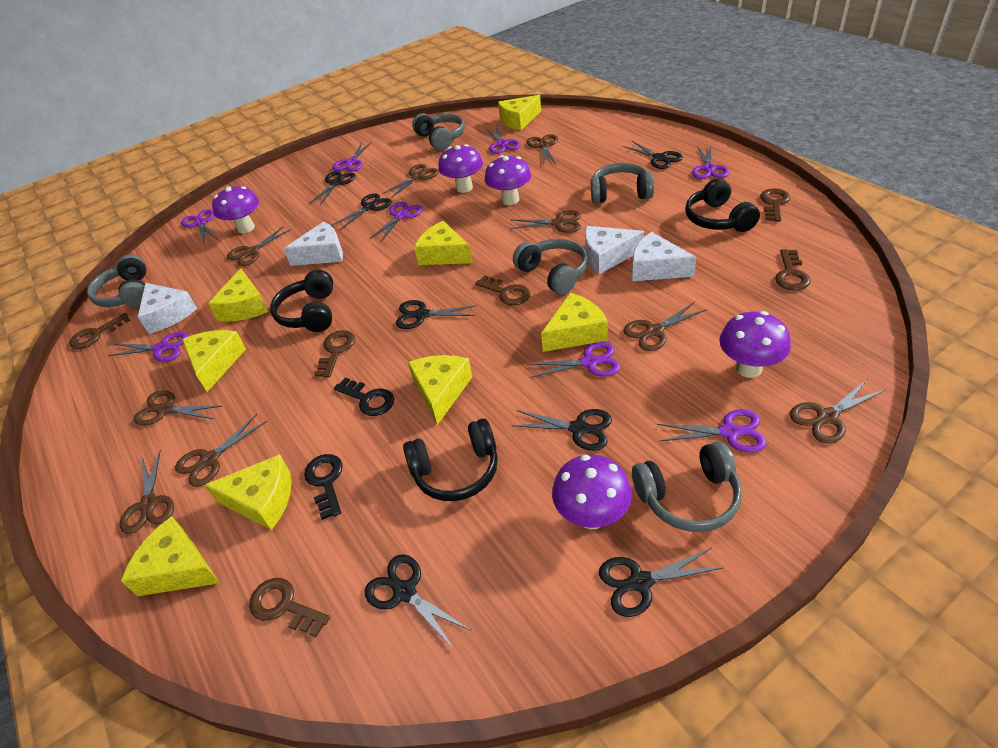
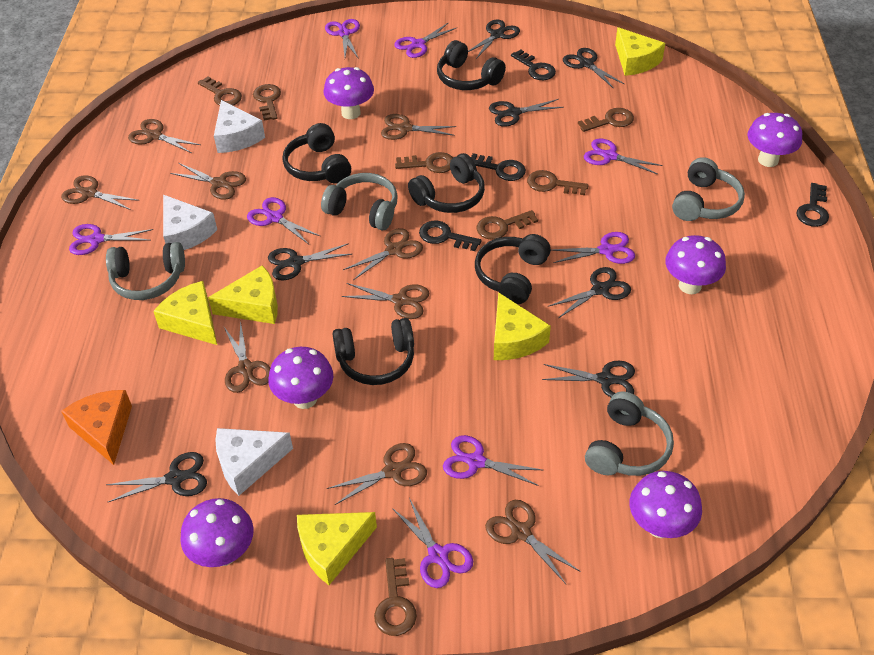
black headphones: [270,270,333,332] [403,418,498,501] [685,178,760,232] = 3 -> [282,123,351,184] [332,318,414,385] [408,153,485,213] [437,40,506,90] [475,234,551,304] = 5
black key: [304,454,343,520] [334,377,394,416] = 2 -> [419,221,482,251] [471,153,526,181] [511,50,556,80] [797,183,829,227] = 4
brown key: [69,313,131,349] [249,578,330,637] [314,330,355,378] [475,275,530,306] [760,188,790,222] [775,249,811,291] = 6 -> [198,76,242,106] [253,84,281,121] [374,558,417,636] [395,152,453,173] [477,210,538,240] [527,170,588,195] [578,108,634,132] = 7
grey headphones: [87,255,146,307] [412,113,465,150] [513,239,588,295] [591,163,654,203] [632,441,742,532] = 5 -> [106,242,185,300] [321,173,398,230] [585,391,674,476] [672,157,745,221] = 4
orange cheese: none = 0 -> [61,390,132,465] = 1
purple mushroom: [212,186,259,233] [438,144,483,193] [485,155,531,205] [552,455,632,529] [719,311,791,378] = 5 -> [180,498,254,567] [268,347,333,409] [323,67,374,119] [630,471,702,538] [665,235,726,294] [747,113,802,167] = 6
white cheese: [138,283,197,334] [283,221,343,266] [585,226,644,274] [632,232,696,281] = 4 -> [163,195,217,250] [214,100,265,153] [215,428,293,496] = 3
yellow cheese: [121,516,220,596] [182,330,246,392] [204,454,292,530] [208,268,268,322] [408,355,472,425] [414,221,473,265] [498,95,541,130] [541,293,608,352] = 8 -> [153,281,217,345] [208,265,278,324] [297,512,377,585] [494,292,551,360] [615,27,665,76] = 5

